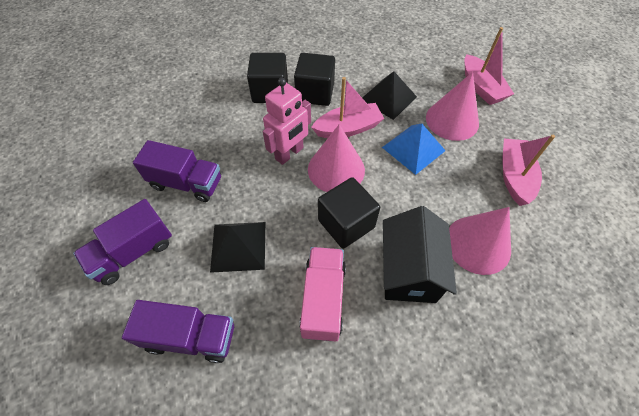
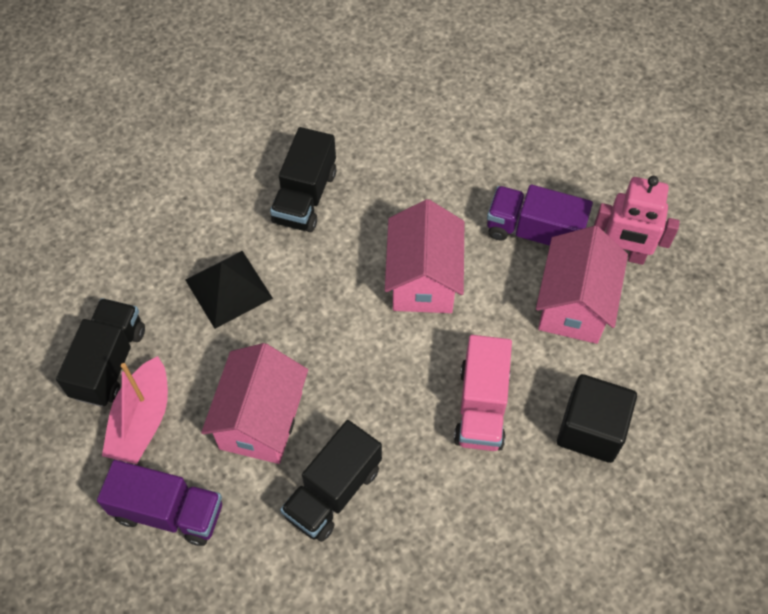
black cube: [247,53,288,103] [294,53,335,106] [318,177,380,249] = 3 -> [557,374,637,463] = 1
black house: [383,206,457,303] = 1 -> none = 0
black pyramid: [210,222,265,273] [362,71,417,120] = 2 -> [185,251,273,329] = 1
black truck: none = 0 -> [56,298,145,407] [270,127,336,232] [280,420,382,542] = 3
blue pyramid: [382,123,446,175] = 1 -> none = 0
pink boat: [311,77,384,138] [464,27,514,105] [502,135,555,206] = 3 -> [102,356,168,464] = 1
pink cone: [308,124,365,192] [426,72,479,141] [449,207,511,275] = 3 -> none = 0
pink house: none = 0 -> [201,343,308,464] [385,199,464,313] [536,226,628,344] = 3
purple truck: [73,199,172,285] [122,300,234,363] [133,140,221,202] = 3 -> [97,460,222,546] [487,185,593,246] = 2

